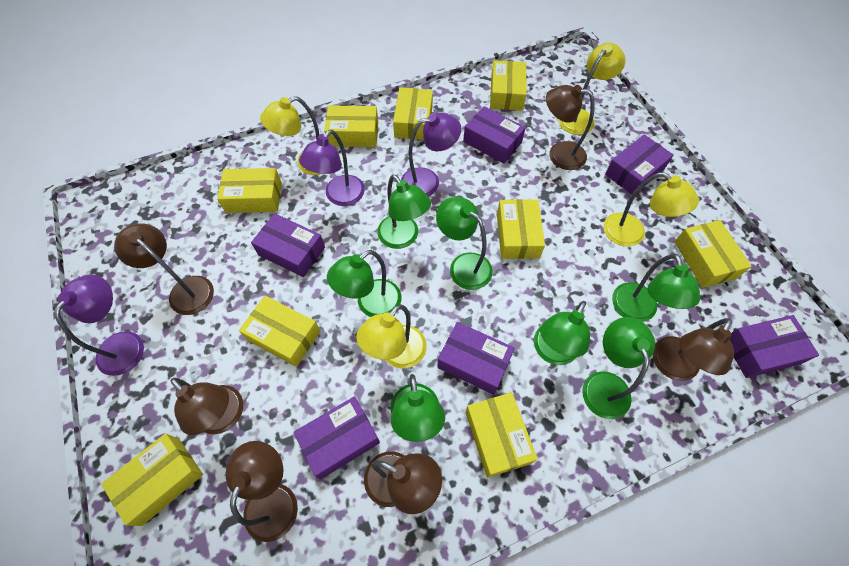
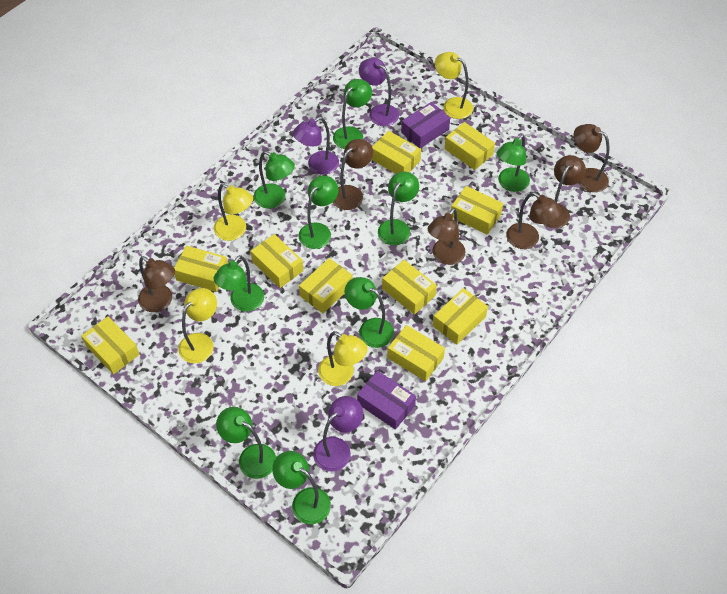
green lamp: [327,250,402,317] [377,175,431,249] [391,374,445,442] [436,197,493,290] [534,301,590,365] [582,317,655,419] [612,254,700,322] = 7 -> [214,255,264,312] [216,407,276,479] [254,151,295,209] [272,451,331,524] [298,176,338,249] [333,79,372,149] [345,277,394,348] [378,172,419,245] [496,134,530,192] = 9
purple box: [251,213,325,277] [294,396,380,479] [437,322,515,395] [463,106,526,164] [605,134,674,195] [729,315,819,378] = 6 -> [357,370,416,430] [401,102,450,148] = 2
yellow box: [101,433,203,526] [217,168,282,213] [239,296,320,367] [324,106,378,147] [393,87,433,140] [465,392,538,478] [490,60,527,111] [497,199,545,259] [674,220,752,288] = 9 -> [81,316,140,374] [174,246,228,292] [251,234,304,288] [299,258,353,313] [372,131,421,174] [382,260,437,315] [387,325,445,381] [433,288,488,345] [445,122,495,170] [451,186,503,234] = 10

